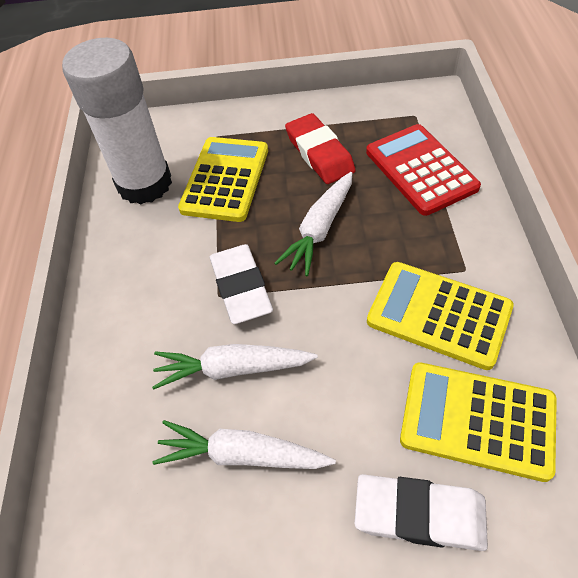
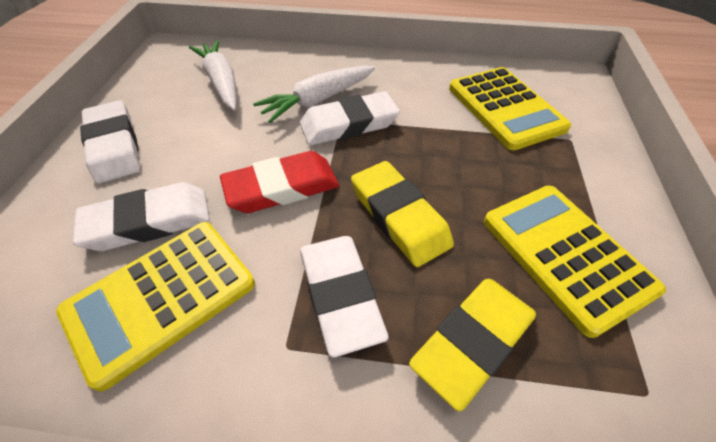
red calculator: [366,124,481,216] = 1 -> none = 0
white carrot: [152,344,318,390] [153,420,336,469] [274,172,352,276] = 3 -> [189,40,237,110] [253,66,375,123] = 2
white eraser: [210,244,273,324] [354,474,488,551] = 2 -> [73,182,210,251] [80,100,141,183] [300,91,400,145] [300,236,389,357] = 4
white glue stick: [62,38,172,204] = 1 -> none = 0
yellow eraser: none = 0 -> [351,161,454,267] [409,279,536,411] = 2

